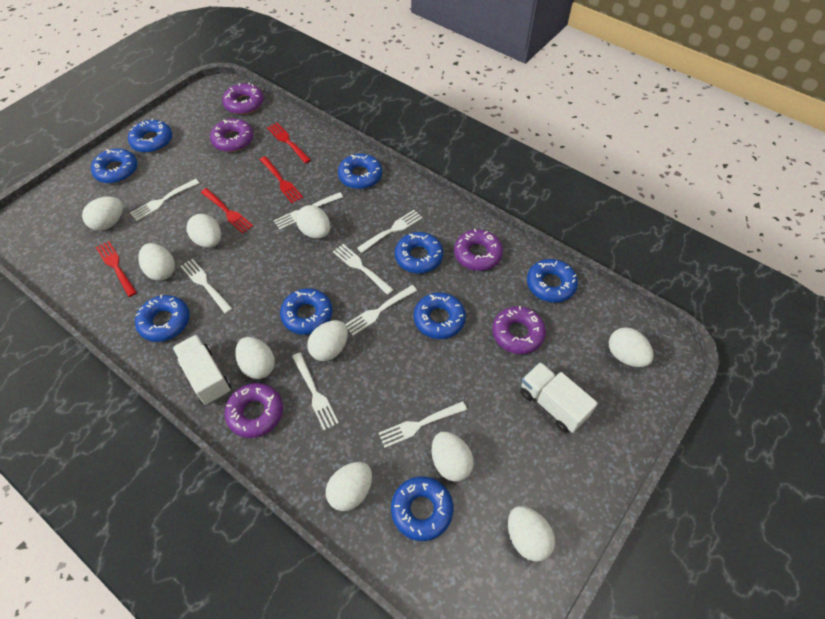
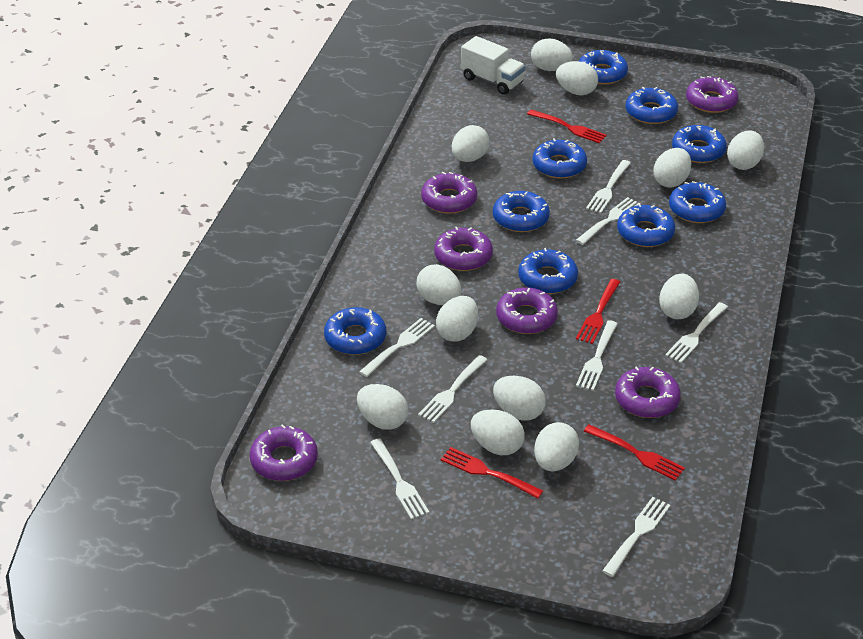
purple donut: [210,119,253,152] [222,83,264,114] [225,383,283,438] [454,229,503,271] [492,306,546,354] = 5 -> [250,424,318,481] [421,172,477,214] [434,227,493,271] [496,288,558,334] [615,366,681,418] [686,76,739,113] = 6
white egg: [82,196,123,231] [138,243,175,280] [186,214,221,248] [235,337,275,379] [296,205,330,238] [307,320,348,361] [326,462,372,511] [432,432,474,482] [508,506,555,562] [609,327,654,367] = 10 -> [357,384,408,430] [416,264,461,305] [436,296,478,342] [452,125,489,162] [471,409,525,455] [493,376,546,420] [531,38,573,71] [534,422,579,471] [556,61,598,95] [653,148,691,188] [659,274,699,319] [727,130,764,170] = 12
white truck: [173,334,231,405] [520,362,598,433] = 2 -> [461,36,525,95] = 1

